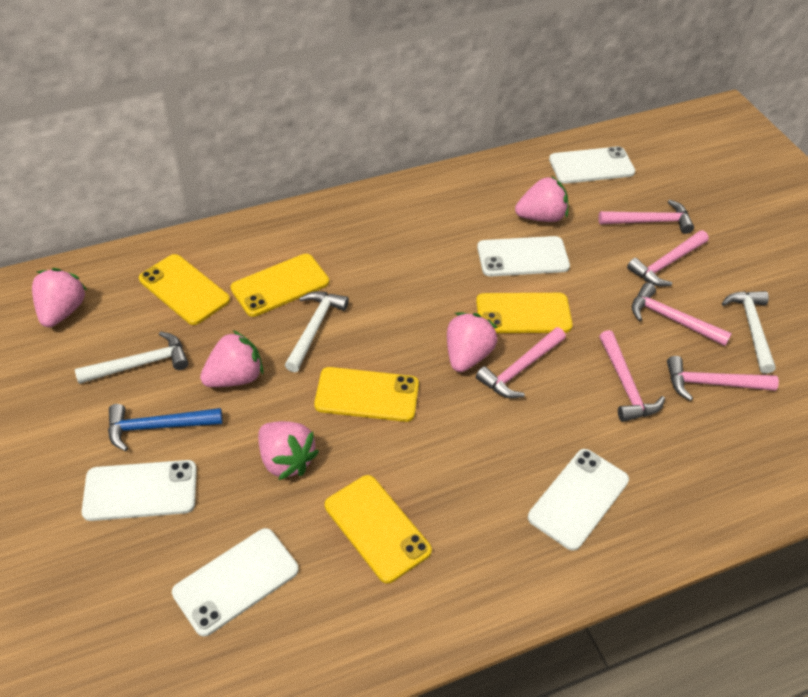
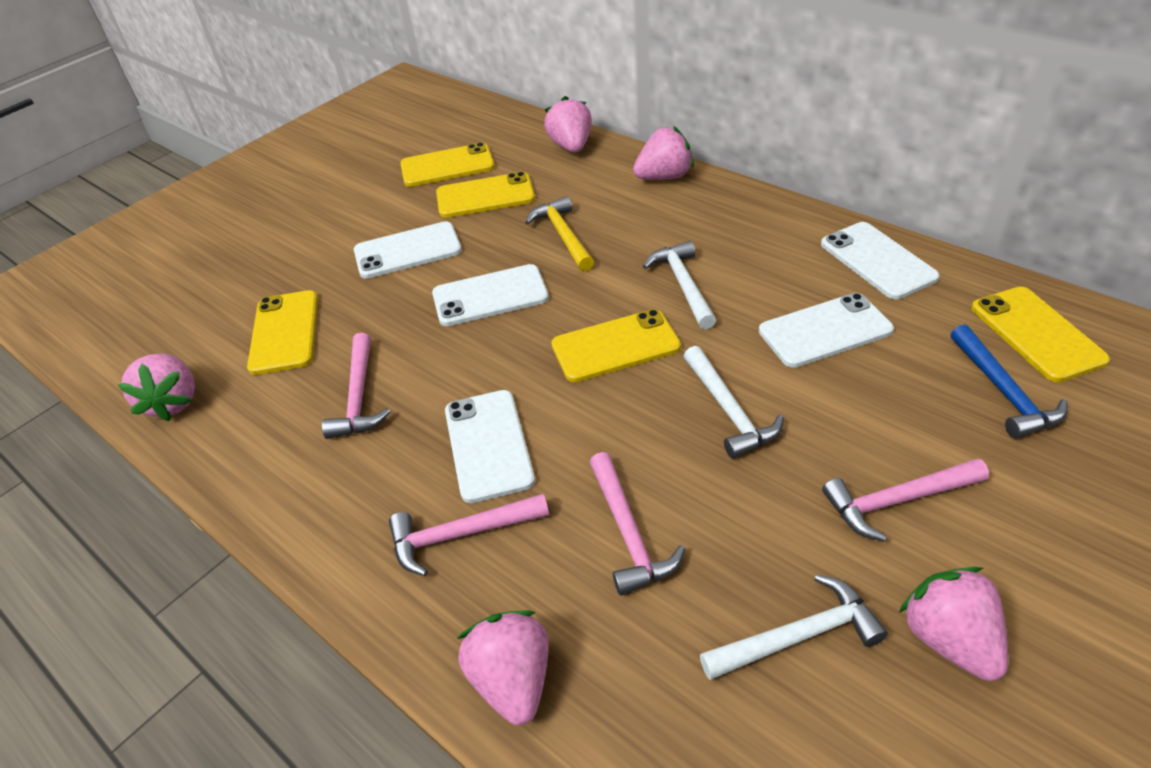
pink hammer: [476,327,566,398] [598,199,694,234] [599,330,665,422] [627,230,709,286] [632,283,732,346] [667,356,779,401] = 6 -> [322,333,391,439] [389,494,549,576] [590,452,685,596] [822,458,989,541] = 4
yellow hammer: none = 0 -> [525,196,594,271] = 1

